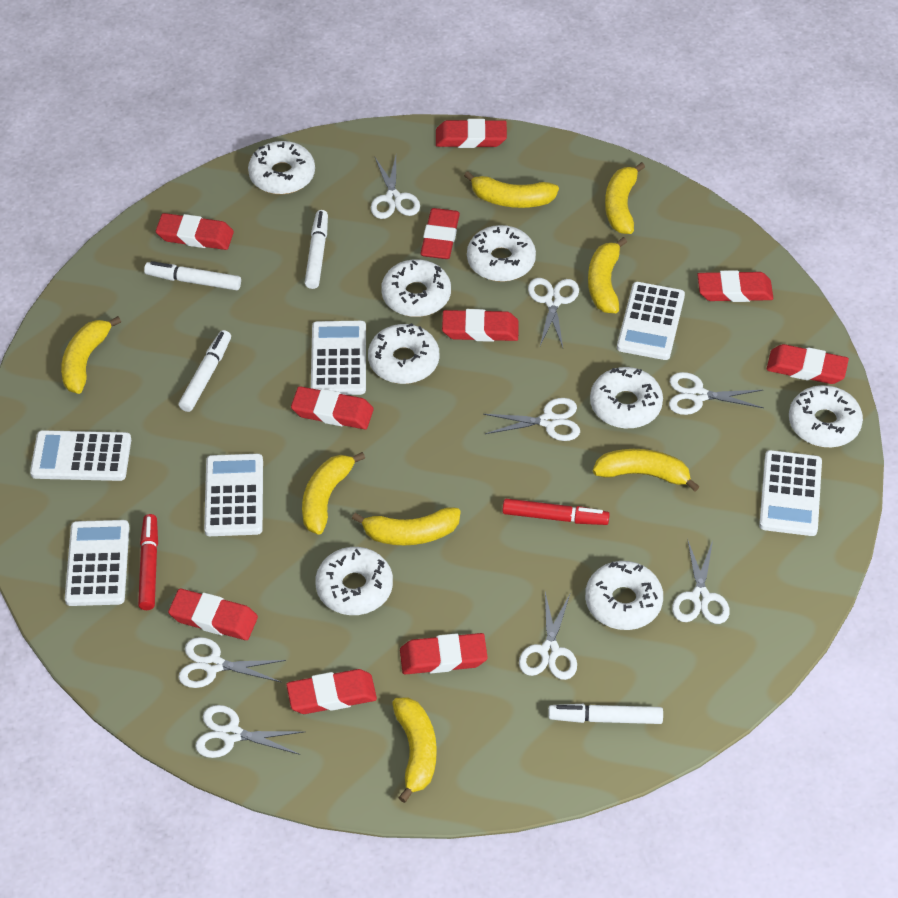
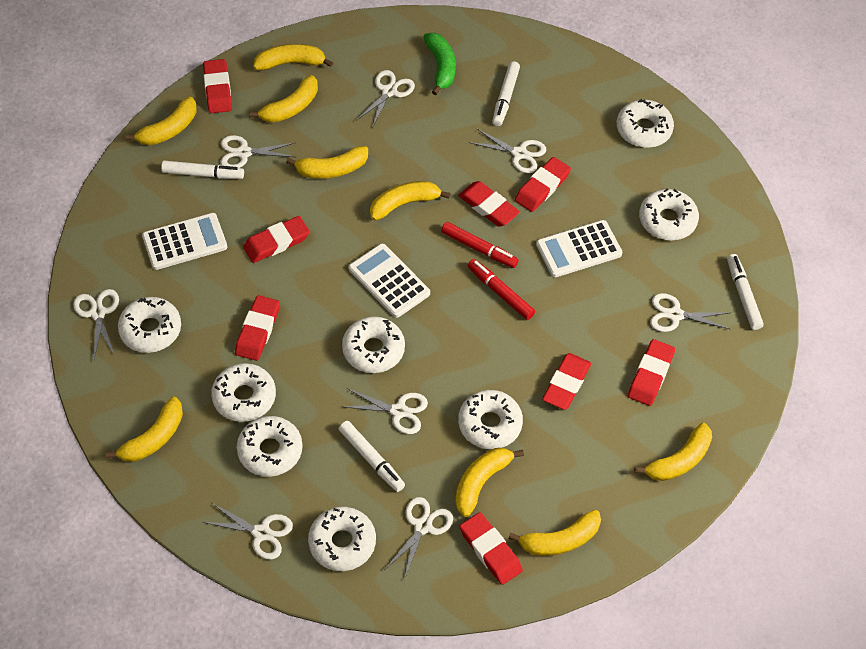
green banana: none = 0 -> [423,33,456,95] = 1
red eraser: [156,213,234,250] [168,589,258,640] [286,669,377,714] [291,386,374,429] [400,633,488,674] [420,208,460,259] [436,119,507,148] [442,309,519,342] [697,270,773,302] [767,344,849,384] = 10 -> [203,59,232,113] [235,295,280,361] [243,216,310,263] [458,181,520,227] [460,512,523,585] [515,157,571,212] [542,353,591,410] [628,339,675,406] = 8
white calculator: [30,430,131,481] [65,520,130,606] [204,454,263,536] [311,321,366,395] [617,282,685,360] [759,450,822,536] = 6 -> [142,213,227,270] [349,244,430,318] [536,220,622,277] = 3
yellow banana: [61,316,121,394] [302,452,365,535] [352,508,460,545] [392,697,437,803] [464,171,559,208] [588,237,627,313] [593,449,700,491] [605,162,645,234] = 8 -> [106,397,183,462] [125,96,196,145] [249,75,318,123] [253,44,333,70] [286,146,368,179] [370,181,451,221] [455,448,524,517] [509,510,601,556] [634,423,712,481] = 9

